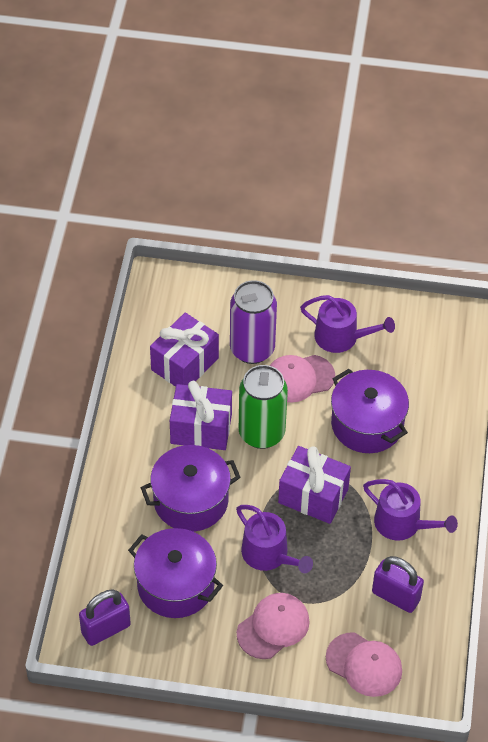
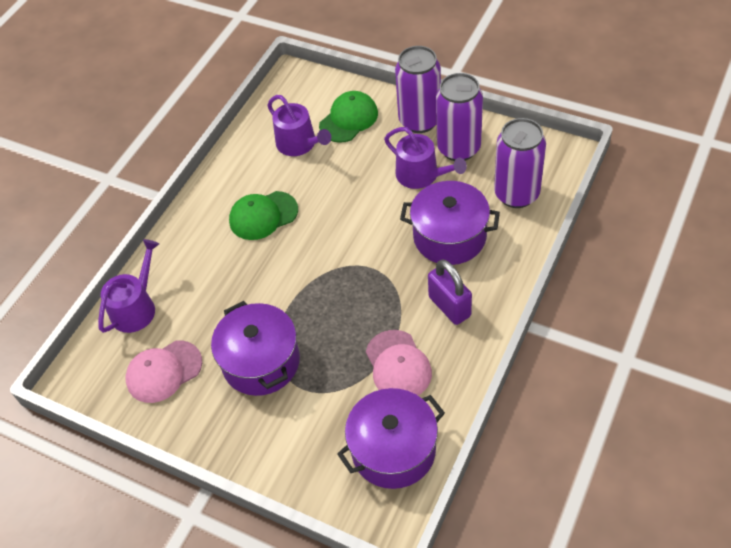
green can: [239,365,288,449] = 1 -> none = 0
green cap: none = 0 -> [229,191,298,240] [319,91,378,143] = 2
pink cap: [237,593,310,659] [269,355,335,403] [326,632,402,697] = 3 -> [125,340,202,403] [366,330,432,395] = 2
purple can: [230,280,277,364] = 1 -> [395,46,441,133] [436,73,483,161] [494,118,546,208] = 3
purple gift: [150,313,219,387] [170,381,232,450] [278,446,351,524] = 3 -> none = 0
purple padlock: [79,589,131,646] [372,556,424,613] = 2 -> [428,259,472,325] = 1

